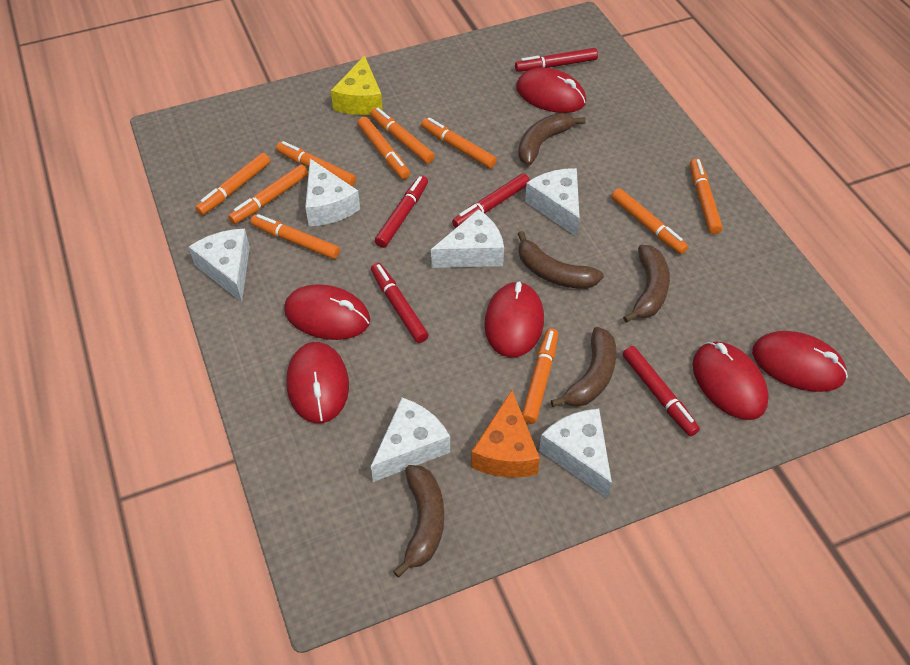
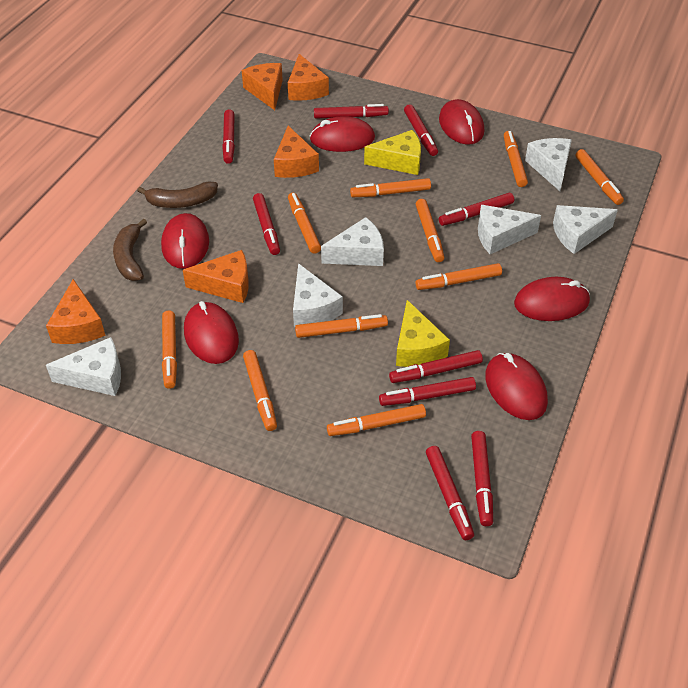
brown banana: [393,465,444,577] [518,113,585,165] [518,231,604,289] [551,327,617,407] [623,245,670,323] = 5 -> [113,219,147,281] [137,181,218,208] = 2
orange cheese: [471,390,540,478] = 1 -> [46,279,106,344] [183,250,249,303] [242,63,283,110] [274,126,319,178] [288,54,329,101] = 5
red marker: [371,263,429,343] [375,175,428,248] [452,173,530,228] [515,48,598,72] [623,346,700,436] = 5 -> [222,110,235,164] [253,193,280,255] [314,104,389,119] [379,377,476,406] [389,350,483,383] [404,104,438,156] [426,446,474,540] [439,193,514,226] [471,431,493,526] = 9
yellow cheese: [331,55,383,115] = 1 -> [364,130,421,175] [396,300,450,367] = 2

